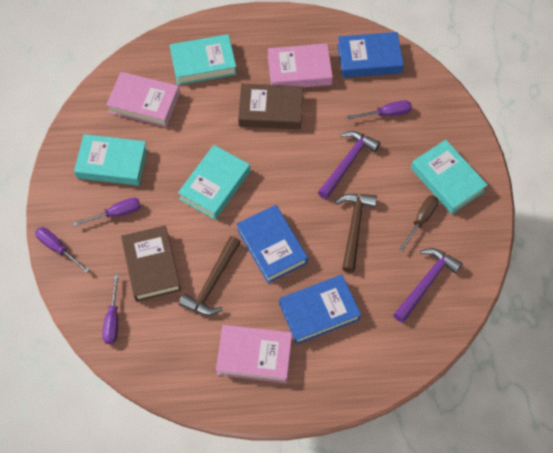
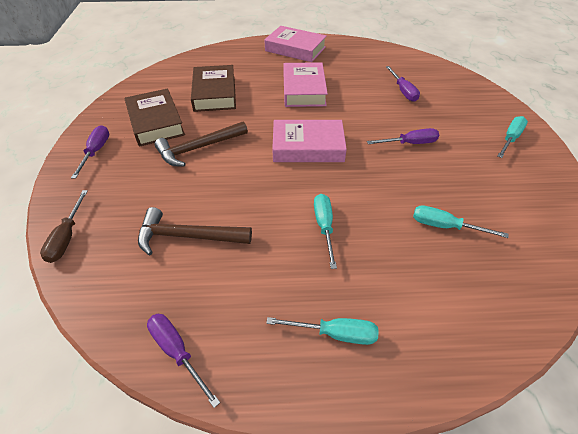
blue book: [237,205,308,283] [279,275,361,344] [337,32,404,78] = 3 -> none = 0
purple hammer: [318,131,380,199] [393,248,463,323] = 2 -> none = 0
turquoise book: [74,134,148,186] [170,34,237,85] [178,145,250,220] [411,140,488,214] = 4 -> none = 0
turquoise screwdriver: none = 0 -> [266,317,379,345] [314,194,337,269] [413,205,509,238] [498,116,528,158] = 4

